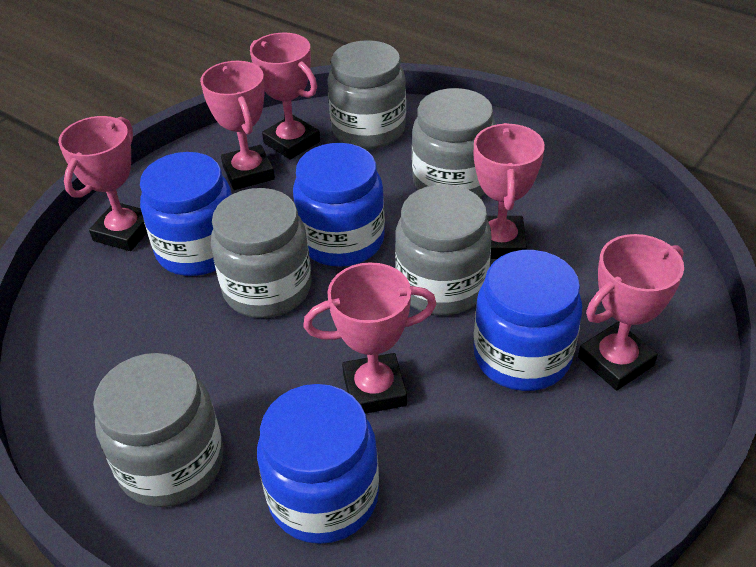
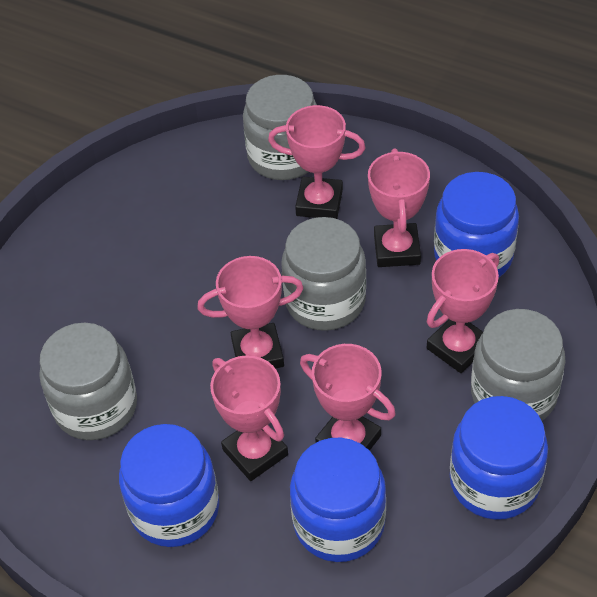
grey jar: [93,353,223,507] [211,188,312,318] [328,40,406,149] [395,184,492,315] [412,88,496,198] = 5 -> [39,323,137,440] [243,75,317,180] [281,217,366,331] [471,309,566,421] = 4

